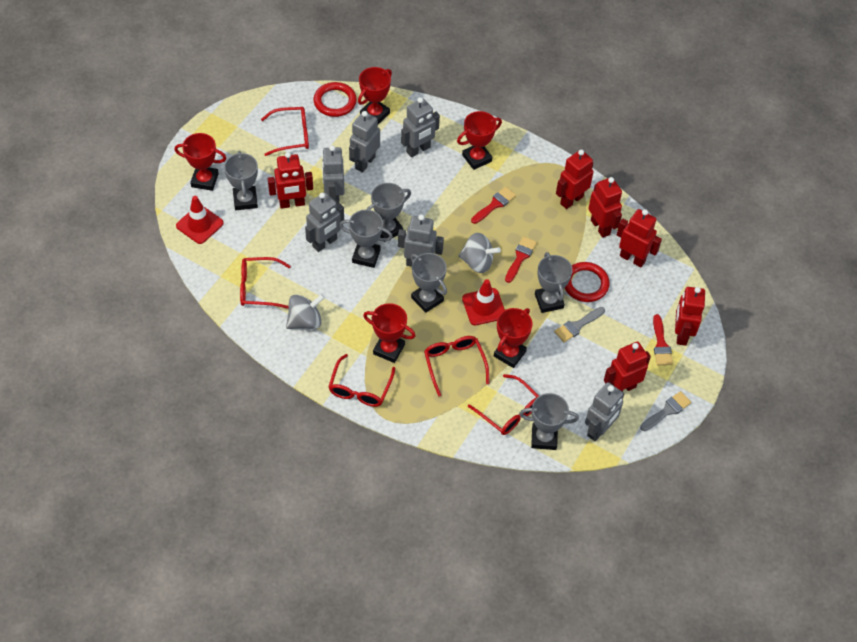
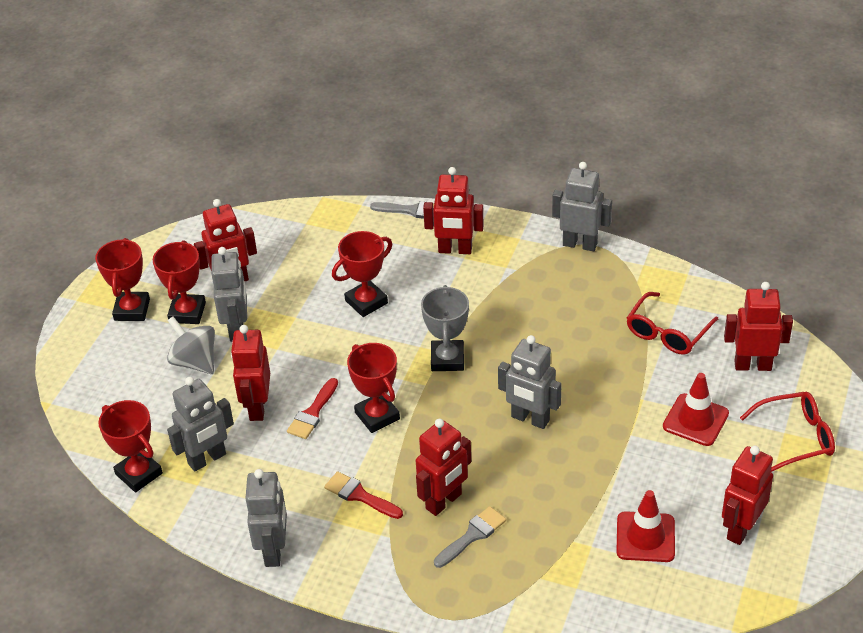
grey robot: [305,192,344,252] [322,145,345,205] [349,111,380,173] [398,215,444,267] [401,97,440,157] [585,382,624,441] = 6 -> [167,377,234,472] [211,247,247,342] [245,469,287,567] [498,335,562,429] [552,162,612,251] = 5
grey spinning top: [286,294,325,329] [459,233,501,273] = 2 -> [167,316,215,374] = 1
grey trophy: [224,151,258,210] [339,210,393,268] [366,183,411,242] [411,253,447,313] [519,393,579,450] [535,252,573,313] = 6 -> [421,285,469,371] = 1
red brush: [471,187,516,224] [505,237,537,283] [653,314,673,365] = 3 -> [287,378,338,439] [324,471,403,519] = 2
red glasses: [240,257,291,309] [261,107,309,156] [328,354,395,407] [424,336,489,396] [468,374,539,435] = 5 -> [627,292,718,355] [740,392,835,472] = 2
red ring: [313,82,357,117] [565,262,610,302] = 2 -> none = 0

